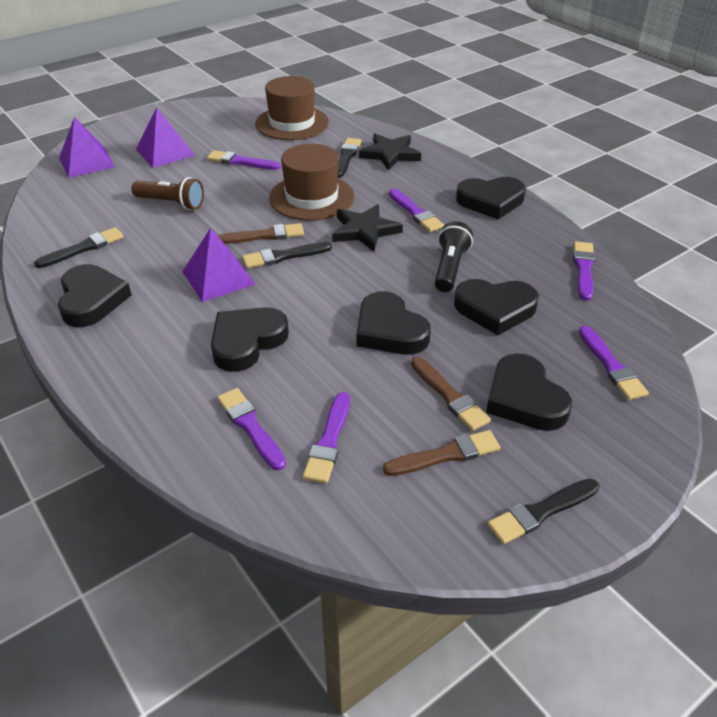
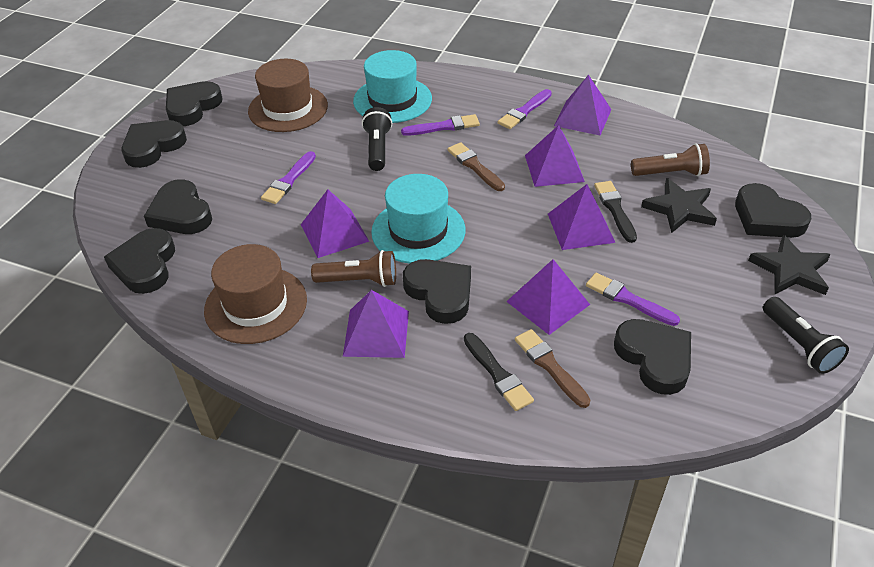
black brush: [34,227,124,268] [242,242,332,268] [338,138,362,178] [487,479,599,544] = 4 -> [464,333,534,411] [594,181,637,243] = 2
black flashlight: [435,221,473,292] = 1 -> [362,107,392,171] [763,297,849,374] = 2
black heart: [58,264,132,327] [211,307,289,372] [356,291,431,355] [454,279,539,335] [456,177,526,220] [486,353,572,431] = 6 -> [104,228,175,294] [121,120,187,168] [144,179,212,234] [166,81,223,126] [403,259,471,324] [614,319,691,395] [735,183,811,238] = 7
brown brush: [218,223,304,244] [383,430,500,476] [411,357,491,431] = 3 -> [447,142,505,191] [515,329,590,408] = 2
brown flashlight: [131,177,204,210] = 1 -> [311,250,396,287] [631,143,710,176] = 2
purple brush: [207,150,281,170] [217,388,286,470] [303,392,350,484] [389,189,444,232] [573,241,595,301] [579,326,649,400] = 6 -> [261,151,316,204] [401,114,480,136] [498,89,552,129] [586,273,680,326] = 4
purple pyramid: [59,117,115,178] [136,107,195,168] [182,228,256,302] = 3 -> [301,190,370,258] [343,290,409,358] [506,259,590,335] [525,125,585,187] [548,184,616,250] [554,75,612,135] = 6
turquoise hat: none = 0 -> [353,50,432,123] [371,174,465,264] = 2

